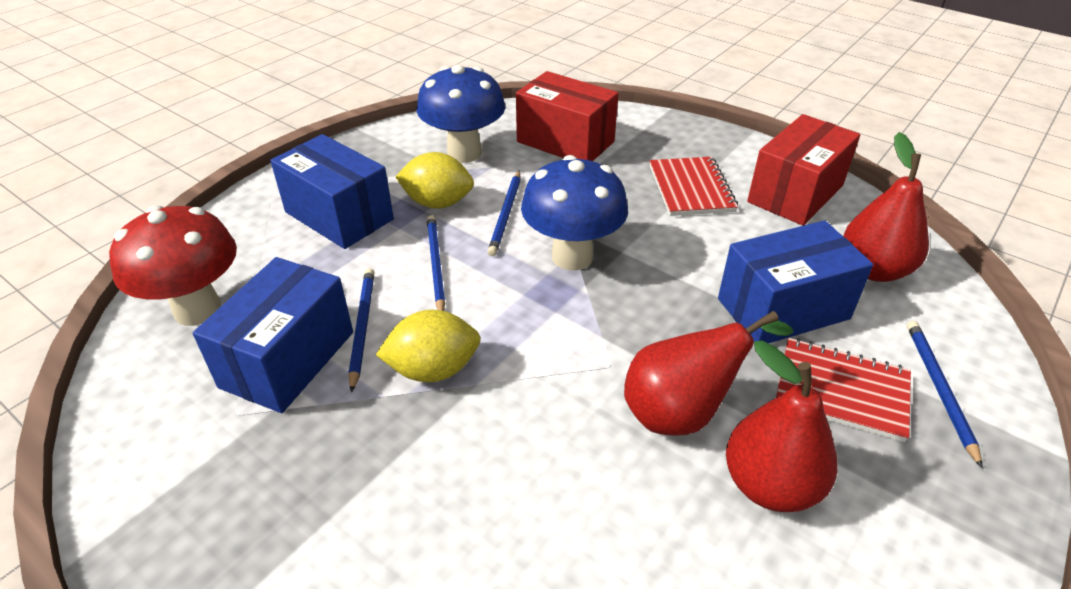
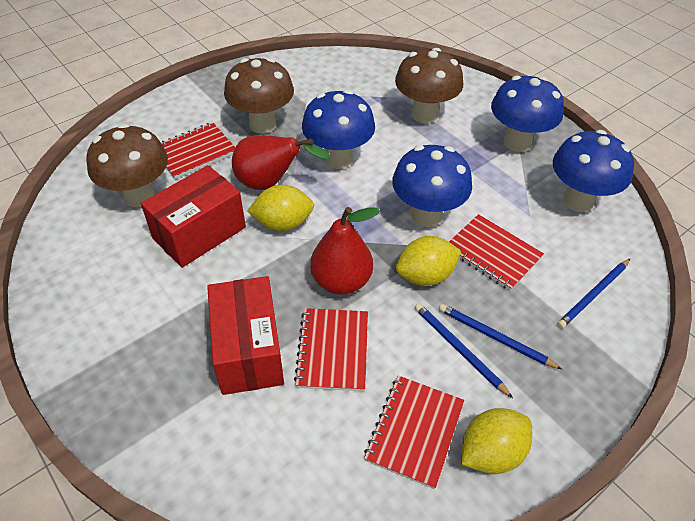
blue box: [193,257,353,413] [270,134,394,249] [718,220,873,344] = 3 -> none = 0
blue mushroom: [417,65,505,163] [521,155,628,270] = 2 -> [302,90,375,169] [392,145,472,227] [491,76,564,152] [553,130,634,212] = 4
blue pencil: [348,268,375,393] [427,215,446,311] [487,170,521,256] [907,321,982,468] = 4 -> [415,303,513,398] [439,304,562,369] [557,258,631,329] = 3
brown mushroom: none = 0 -> [86,124,168,207] [224,58,294,133] [395,48,463,123] = 3
red mushroom: [109,205,237,326] = 1 -> none = 0
red notebook: [650,157,738,216] [776,338,911,442] = 2 -> [161,122,235,179] [294,308,368,391] [364,376,464,489] [449,214,544,291] = 4
red pear: [624,311,793,436] [726,340,837,512] [843,132,929,282] = 3 -> [232,135,330,190] [310,207,380,295] = 2
yellow lemon: [376,310,481,382] [395,152,474,209] = 2 -> [247,185,314,231] [396,236,461,286] [461,408,532,474] = 3

